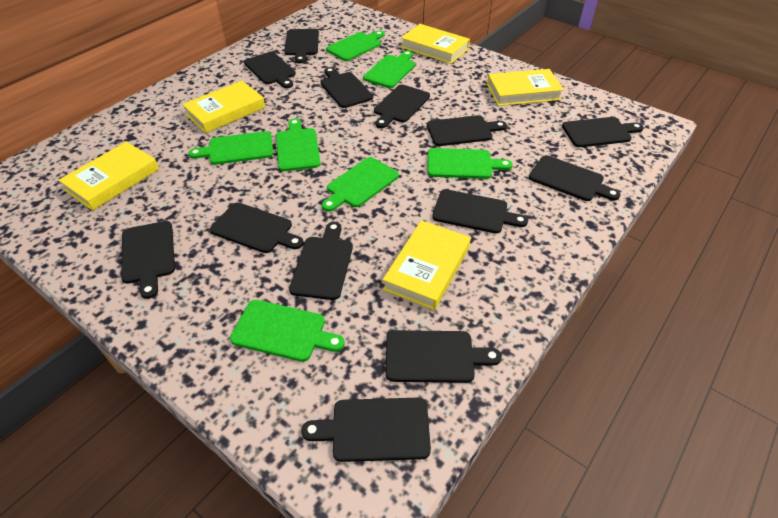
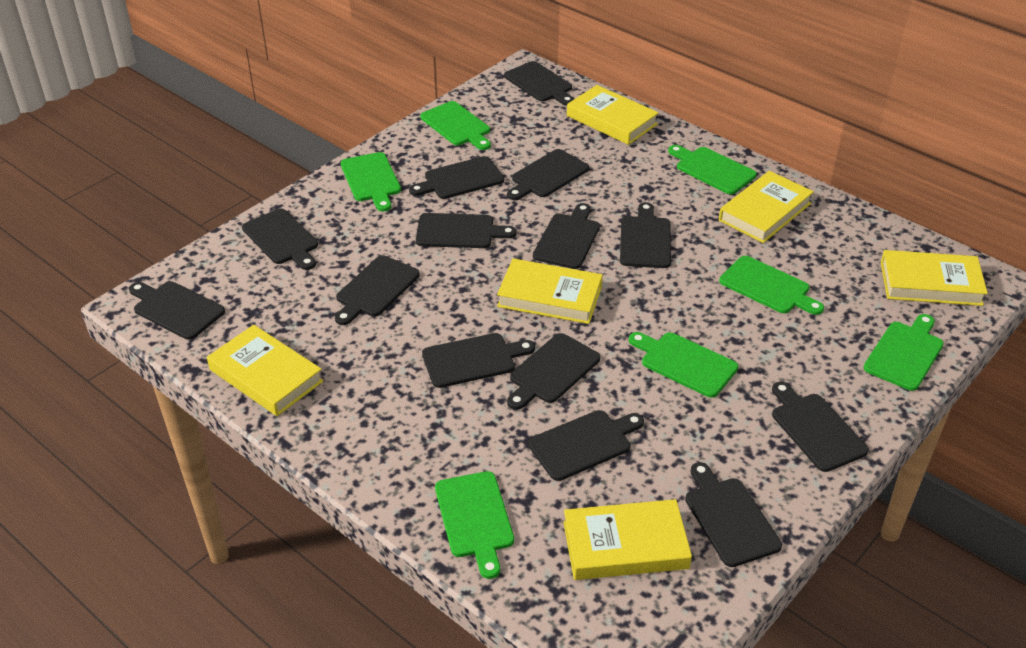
black cutting board: [121,221,175,299] [210,202,304,253] [244,52,296,88] [285,29,319,63] [289,222,353,300] [301,398,431,462] [320,67,373,108] [374,85,430,128] [386,330,502,383] [427,115,507,146] [432,189,528,234] [529,155,621,201] [562,117,644,147] = 13 -> [129,281,225,340] [242,209,318,270] [335,255,420,325] [409,156,504,199] [416,213,517,248] [422,333,535,388] [504,61,574,106] [507,149,589,200] [507,333,600,410] [528,410,644,481] [533,203,600,269] [620,202,671,268] [685,462,782,567] [772,382,869,472] = 14
yellow book: [58,142,159,211] [182,81,265,133] [383,220,471,310] [401,24,470,64] [487,69,564,106] = 5 -> [207,325,323,416] [497,259,603,324] [563,499,692,580] [567,85,659,145] [719,171,814,243] [881,250,988,306] = 6

